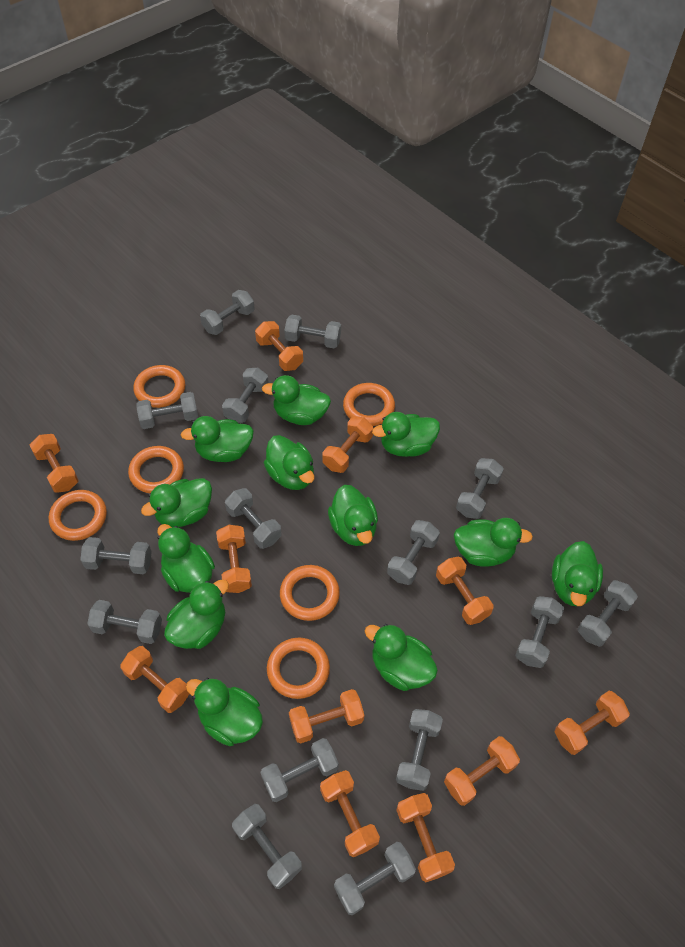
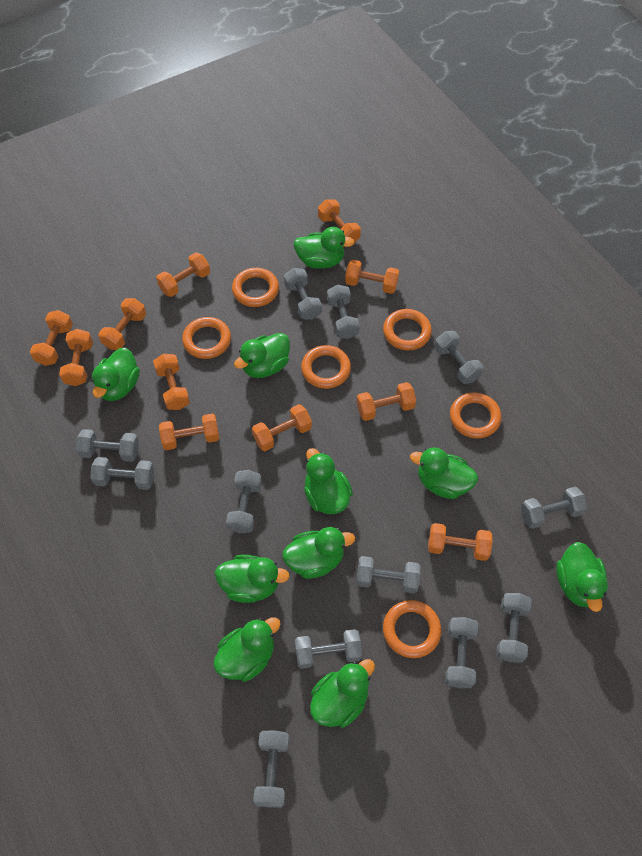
green duck: [141,478,212,527] [157,524,215,593] [164,579,229,649] [181,416,254,462] [186,678,263,746] [262,375,331,425] [264,435,315,490] [328,485,378,546] [365,624,438,691] [372,412,440,457] [454,518,533,567] [552,541,603,606] = 12 -> [92,348,140,401] [213,617,281,682] [215,555,290,603] [234,333,290,378] [282,527,355,579] [293,227,355,269] [304,448,353,514] [310,659,375,728] [410,447,478,499] [556,542,608,612] = 10
grey dumbbell: [80,537,152,574] [87,600,162,644] [136,392,198,429] [200,290,255,335] [222,368,269,423] [225,488,281,549] [232,804,302,889] [260,738,339,802] [284,315,341,348] [334,842,416,915] [387,520,440,585] [396,709,443,791] [456,458,504,519] [515,596,564,668] [578,580,638,647] = 15 -> [76,429,139,462] [90,457,154,490] [226,470,262,534] [253,730,289,808] [284,268,322,320] [295,629,362,669] [327,284,360,339] [356,556,420,593] [434,331,484,384] [445,617,478,688] [496,593,532,663] [521,487,587,529] = 12

